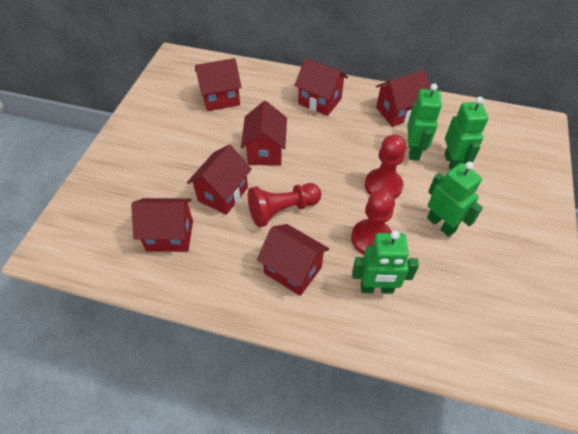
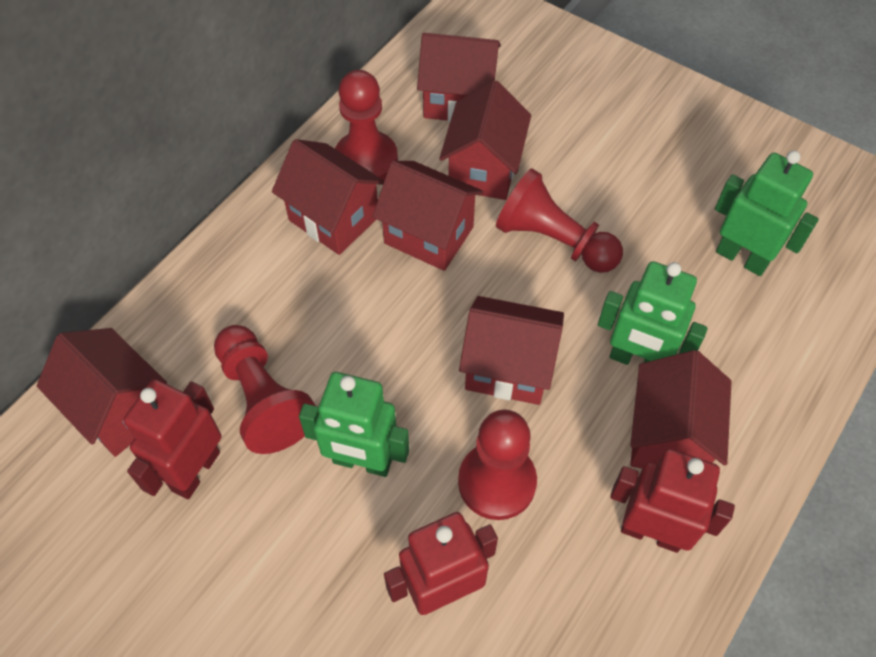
green robot: [352,231,419,294] [407,83,442,161] [427,162,483,237] [445,97,489,170] = 4 -> [299,372,409,477] [598,261,708,365] [715,150,819,276] = 3
red pawn: [248,183,321,227] [351,189,395,254] [365,134,406,199] = 3 -> [214,325,316,454] [335,70,398,180] [458,410,537,520] [496,168,623,273] = 4
red robot: none = 0 -> [123,379,222,499] [384,512,498,615] [610,449,735,553] = 3

